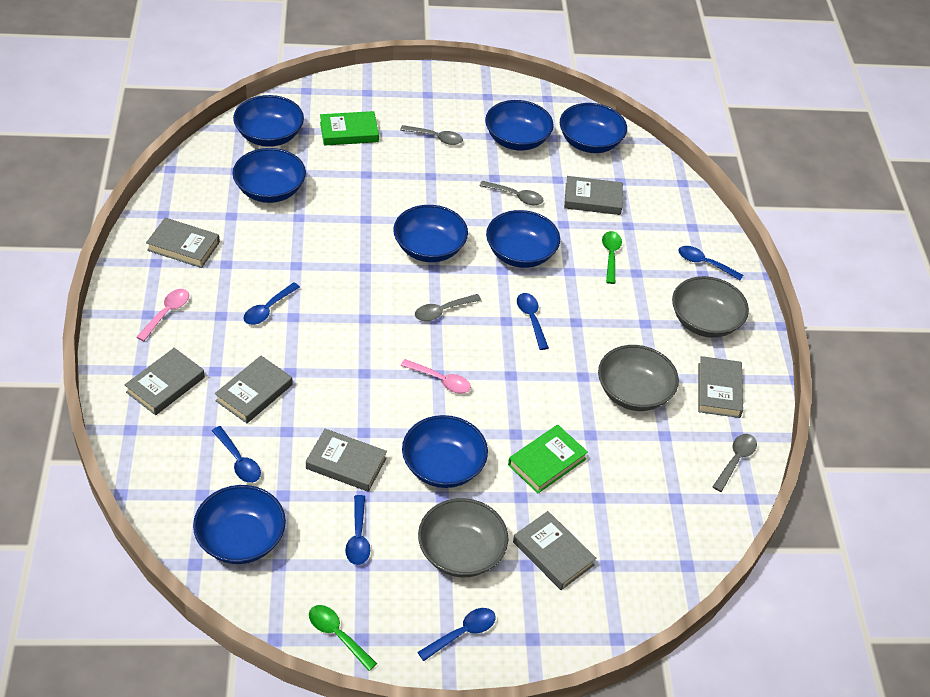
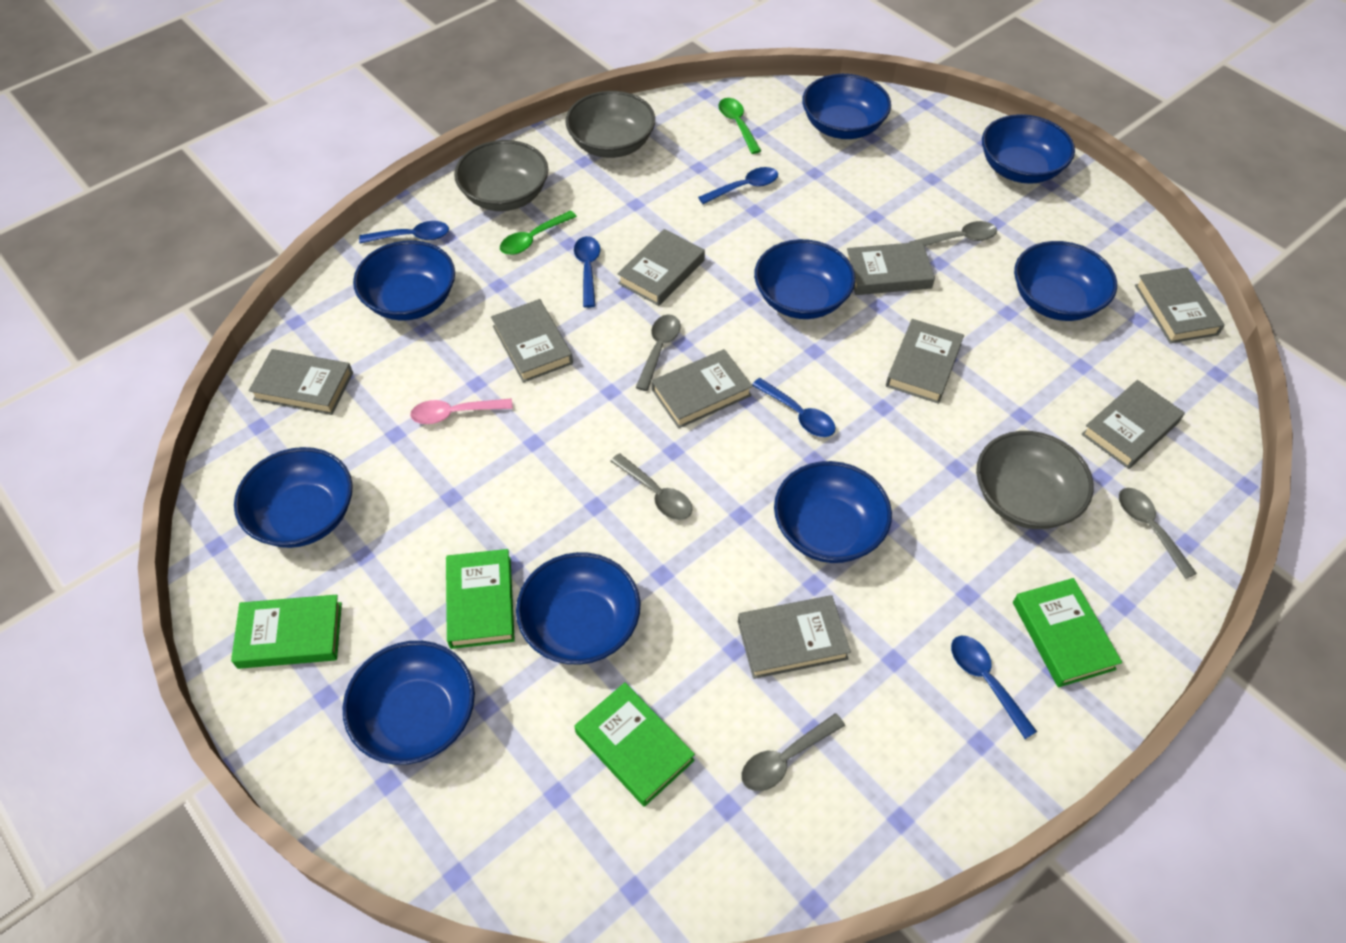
blue bowl: [193,485,286,564] [232,148,306,203] [233,95,304,147] [393,205,468,262] [402,415,488,488] [485,100,554,151] [486,210,560,268] [560,103,627,153] = 8 -> [234,447,353,548] [342,641,475,765] [353,240,455,321] [516,552,641,665] [754,239,855,319] [774,461,892,563] [802,74,891,139] [982,114,1075,184] [1014,241,1117,321] = 9
blue spoon: [212,426,261,483] [244,282,300,325] [345,495,370,565] [418,608,495,661] [517,293,549,350] [678,246,743,280] = 6 -> [359,221,449,244] [574,236,600,308] [698,167,778,204] [752,378,835,437] [951,636,1037,739] = 5
green book: [320,111,379,146] [508,425,588,493] = 2 -> [231,595,342,669] [446,549,515,649] [574,682,695,807] [1013,578,1122,687] = 4
grey book: [125,348,205,415] [146,218,220,268] [215,356,293,423] [306,429,387,492] [513,511,596,590] [564,176,623,215] [698,356,743,418] = 7 -> [249,349,353,415] [491,299,573,383] [618,229,705,306] [652,349,753,429] [738,595,851,679] [847,242,935,295] [886,319,964,404] [1081,380,1185,469] [1135,267,1225,343] = 9
grey spoon: [400,125,463,145] [415,294,481,321] [479,181,543,205] [712,434,757,492] = 4 -> [610,453,692,520] [635,315,681,391] [741,713,845,791] [909,221,997,246] [1119,488,1197,579] = 5
pink spoon: [137,289,189,341] [400,359,471,393] = 2 -> [410,399,513,424] = 1

